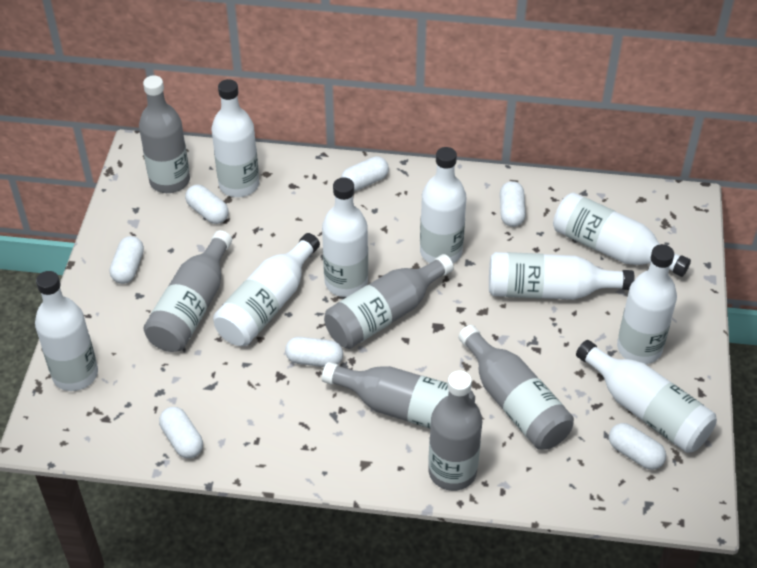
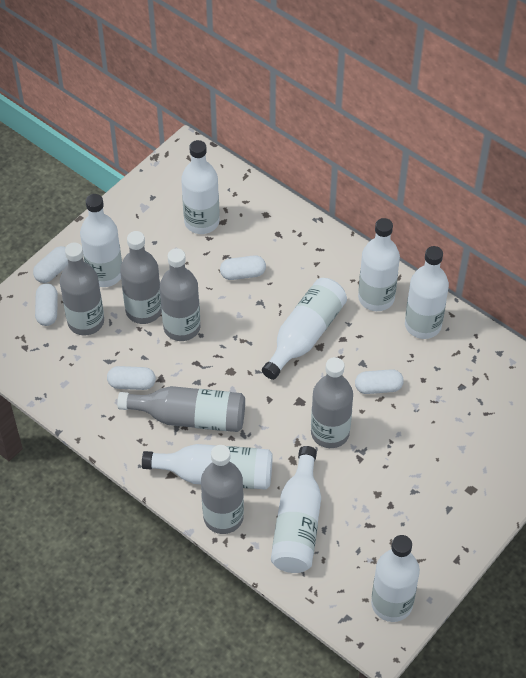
white bottle: [35,271,98,391] [211,79,259,197] [213,233,320,346] [322,177,368,297] [420,147,466,263] [489,252,635,300] [553,192,691,277] [576,340,717,453] [617,244,677,364] = 9 -> [80,194,122,287] [142,444,273,490] [181,140,220,234] [262,278,347,380] [271,446,321,573] [358,218,400,311] [371,535,420,622] [405,246,449,339] = 8
white capsule: [110,236,144,284] [159,407,203,458] [185,184,229,224] [285,337,343,367] [341,156,389,191] [500,181,526,227] [609,423,666,470] = 7 -> [33,246,68,283] [35,283,58,326] [107,366,156,390] [220,255,266,280] [355,369,404,394] = 5

